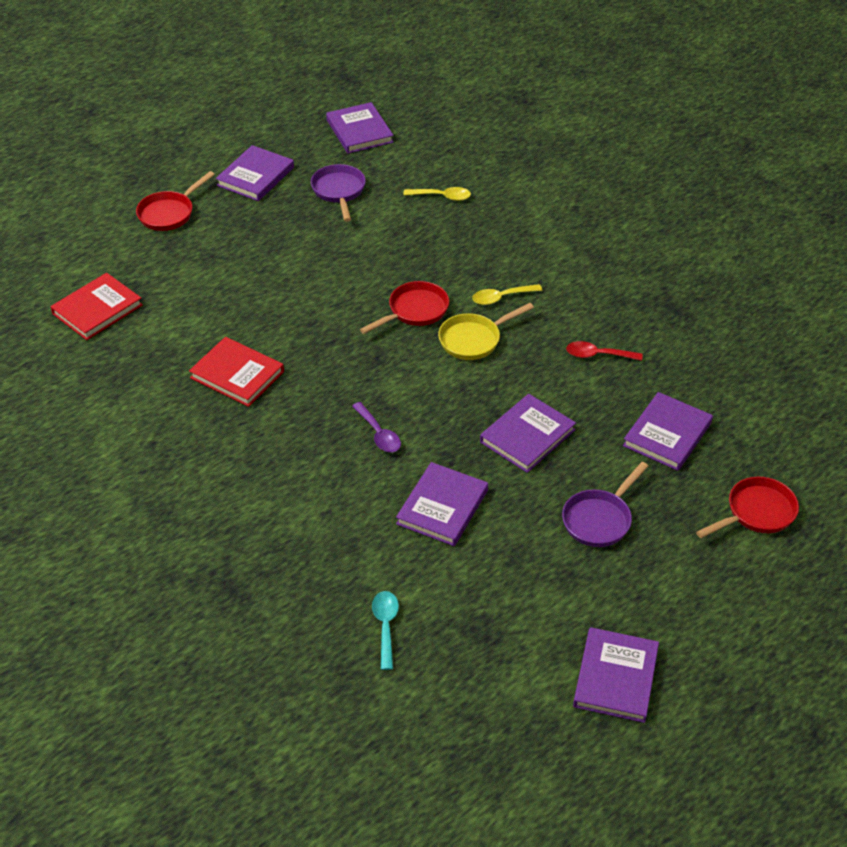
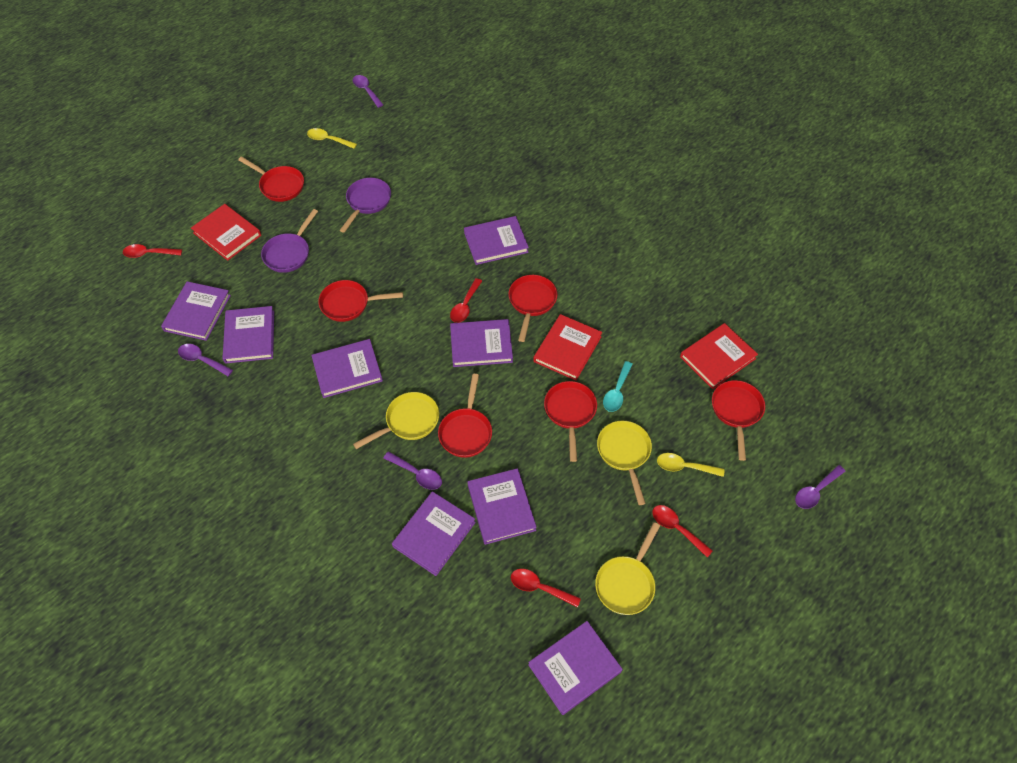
purple book: [216,145,294,201] [326,102,394,154] [396,462,488,546] [480,394,576,473] [573,627,659,723] [623,392,713,471] = 6 -> [161,281,231,341] [222,306,274,364] [311,339,383,398] [392,491,476,576] [450,319,513,367] [464,216,529,265] [467,468,537,545] [528,621,622,715] = 8
purple spoon: [352,402,401,453] = 1 -> [178,344,233,376] [353,75,383,108] [383,451,442,490] [795,465,845,509] = 4
red book: [50,273,143,340] [189,337,284,407] = 2 -> [191,204,261,261] [533,314,602,381] [680,323,758,389] = 3
red pan: [136,171,215,231] [360,281,449,334] [696,477,799,538] = 3 -> [238,156,304,202] [318,280,403,322] [438,374,492,458] [508,275,557,342] [544,381,597,462] [712,380,765,461] = 6
red spoon: [566,341,643,361] = 1 -> [123,244,182,258] [450,278,482,323] [511,569,581,607] [652,505,713,557] = 4
yellow pan: [438,303,534,360] = 1 -> [353,392,439,449] [595,522,660,615] [597,421,652,505] = 3

